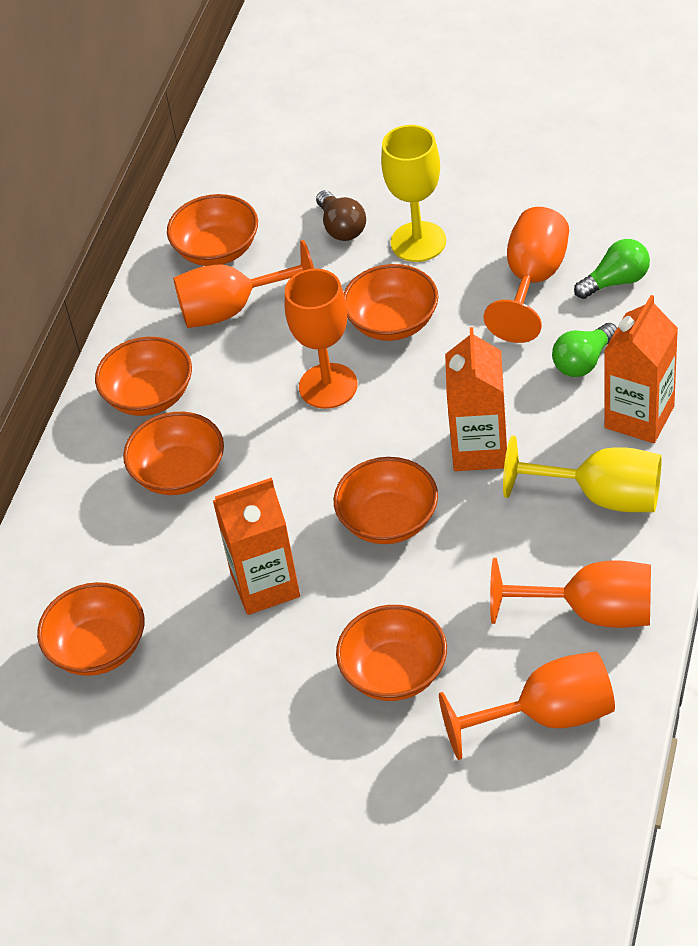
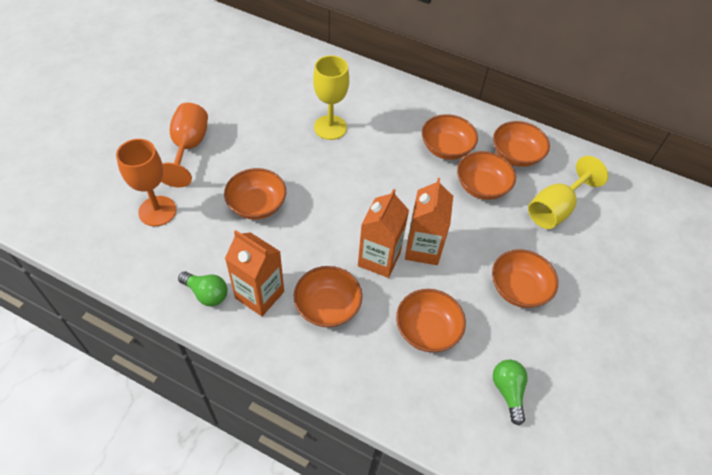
brown light bulb: [316,190,366,241] = 1 -> none = 0
orange goblet: [173,240,314,328] [285,269,358,409] [439,652,615,760] [483,207,569,343] [490,558,651,628] = 5 -> [116,139,177,226] [161,103,208,187] = 2

